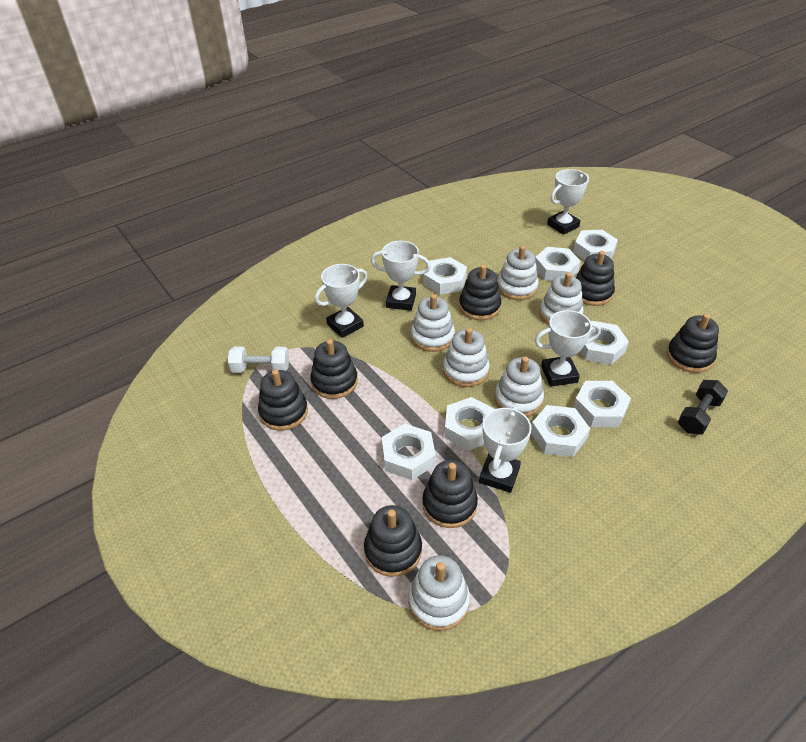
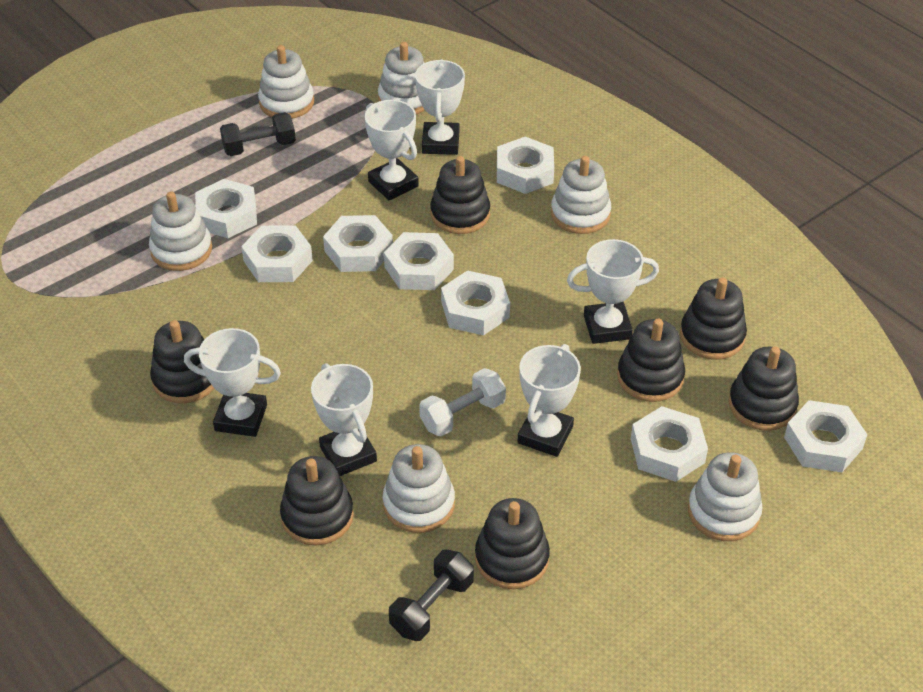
black dumbbell: [678,380,728,435] = 1 -> [220,112,296,156] [389,549,474,641] = 2
white trophy: [315,264,367,338] [371,241,431,311] [479,406,532,493] [535,310,601,386] [547,169,589,235] = 5 -> [184,328,281,437] [311,363,377,476] [365,100,419,200] [415,59,465,155] [518,344,581,457] [567,239,659,344] = 6

